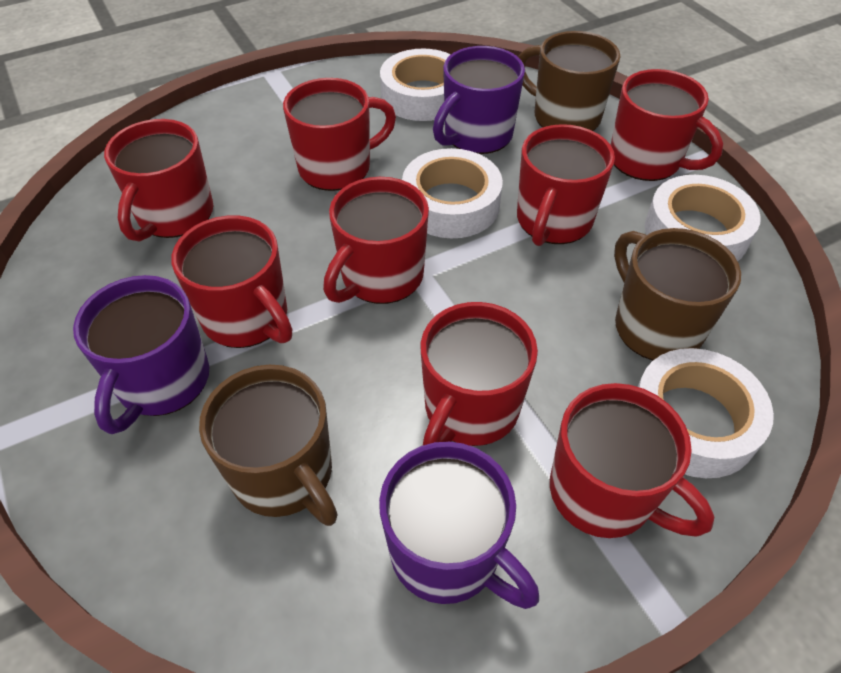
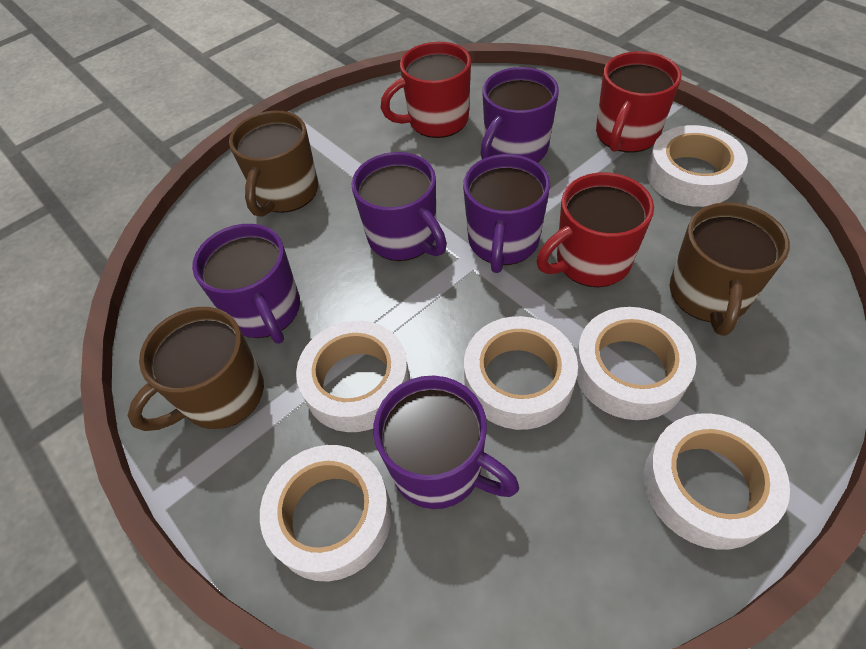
purple mug: [73,275,209,434] [379,442,539,609] [433,46,525,154] = 3 -> [192,224,300,344] [352,152,447,261] [373,375,519,509] [463,154,550,273] [480,67,559,163] = 5
red mug: [104,119,213,242] [171,216,292,348] [283,78,396,191] [323,177,429,304] [420,302,538,446] [517,124,615,246] [550,383,714,538] [611,69,723,181] = 8 -> [381,42,471,138] [537,172,654,287] [596,51,682,153] = 3
white tape: [380,49,451,121] [402,148,503,238] [637,348,774,478] [645,175,761,261] = 4 -> [260,445,392,581] [296,321,410,432] [464,316,578,430] [576,307,696,420] [644,413,790,550] [647,125,748,207] = 6

